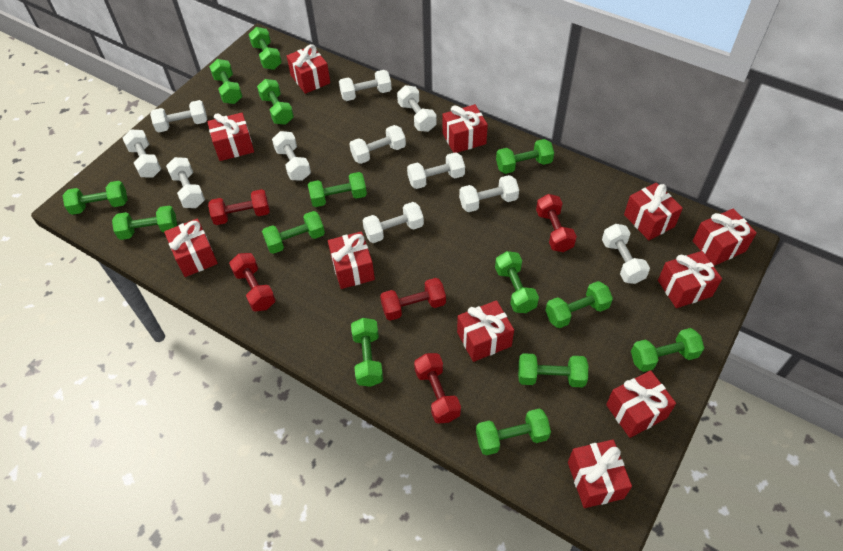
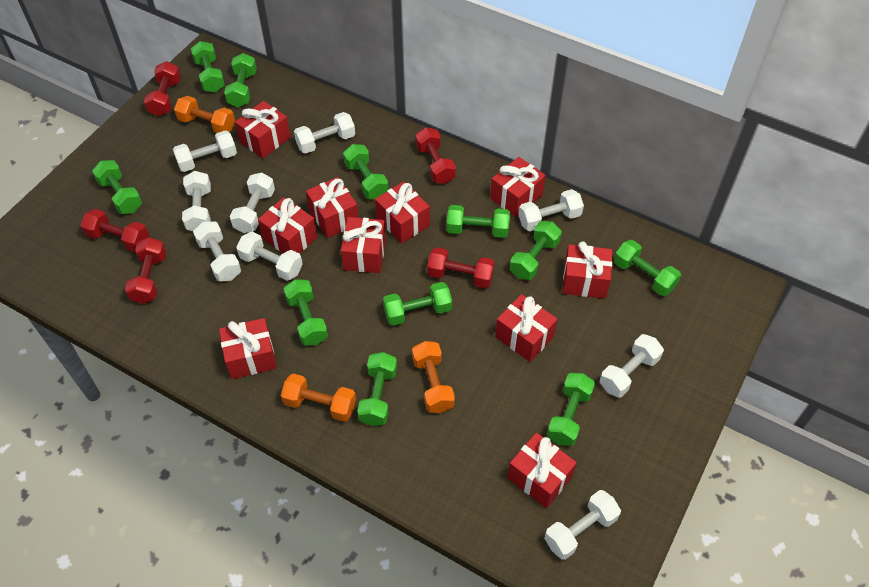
green dumbbell: [62,181,128,215] [112,206,177,240] [209,59,243,104] [249,27,282,70] [257,79,294,125] [262,211,325,254] [308,172,367,207] [351,318,383,387] [476,408,551,455] [495,251,539,313] [496,139,554,174] [518,353,588,387] [545,281,613,328] [631,328,704,372] = 14 -> [92,160,142,214] [191,41,225,93] [224,53,257,107] [284,279,328,345] [343,144,388,199] [357,352,397,426] [383,282,452,326] [447,205,510,238] [510,221,562,280] [547,373,595,446] [614,240,681,296] = 11
orange dumbbell: none = 0 -> [174,96,235,133] [281,373,356,422] [412,341,455,413] = 3
red gift: [164,218,218,277] [207,113,254,161] [287,44,330,94] [328,231,375,289] [442,104,488,153] [457,300,514,362] [568,440,632,508] [606,371,676,438] [624,183,683,240] [658,251,722,308] [693,208,757,266] = 11 -> [219,318,277,379] [235,101,291,158] [258,197,317,254] [306,177,359,238] [341,217,386,273] [375,181,430,244] [490,157,546,217] [495,294,558,362] [507,433,577,508] [563,241,612,299] = 10
white dumbbell: [123,129,161,177] [150,100,207,132] [166,157,205,208] [272,131,311,181] [339,70,392,101] [350,125,406,164] [362,202,424,243] [397,85,436,132] [407,152,465,189] [459,175,519,212] [602,224,650,284] = 11 -> [173,130,237,172] [182,171,211,231] [193,221,241,281] [230,172,275,233] [236,232,303,281] [294,112,355,154] [518,189,584,231] [544,490,621,560] [600,334,664,398] = 9

